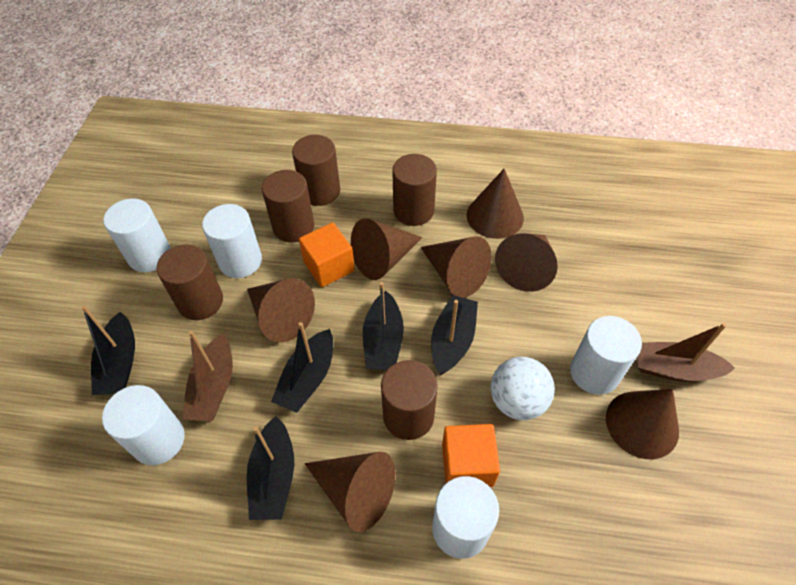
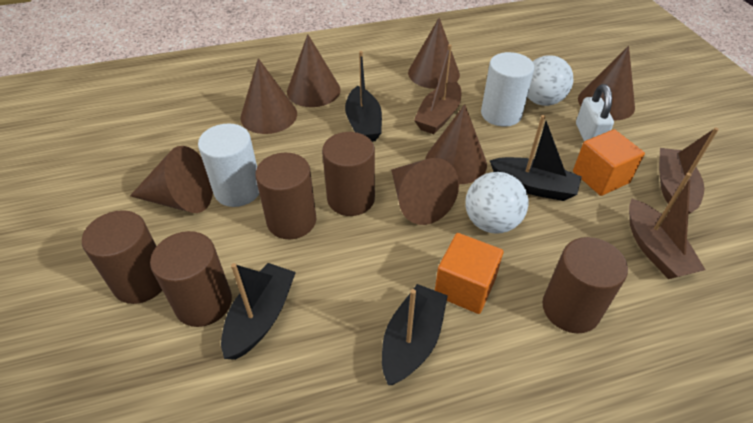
black boat: [81,306,135,395] [247,416,294,520] [271,322,333,413] [363,282,404,370] [431,295,478,375] = 5 -> [221,263,296,360] [345,51,382,142] [382,284,448,385] [490,115,582,201] = 4
brown boat: [182,331,233,422] [637,323,735,382] = 2 -> [414,44,461,134] [629,173,705,279] [659,128,719,214] = 3
white ball: [491,357,555,420] = 1 -> [465,172,529,234] [527,55,574,106] = 2
white cylinder: [102,385,185,465] [103,198,171,272] [202,204,262,278] [432,476,499,559] [570,316,642,395] = 5 -> [198,123,259,207] [481,52,534,127] = 2
white padlock: none = 0 -> [576,84,614,141] = 1

